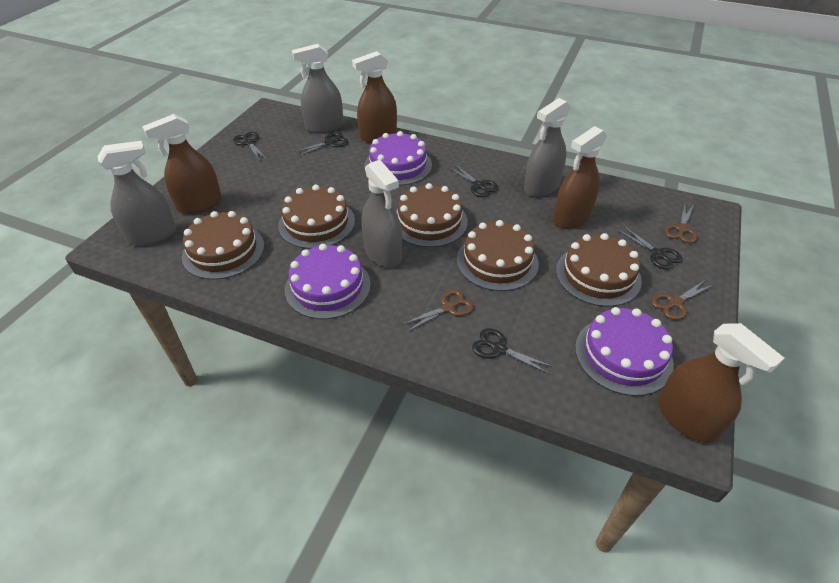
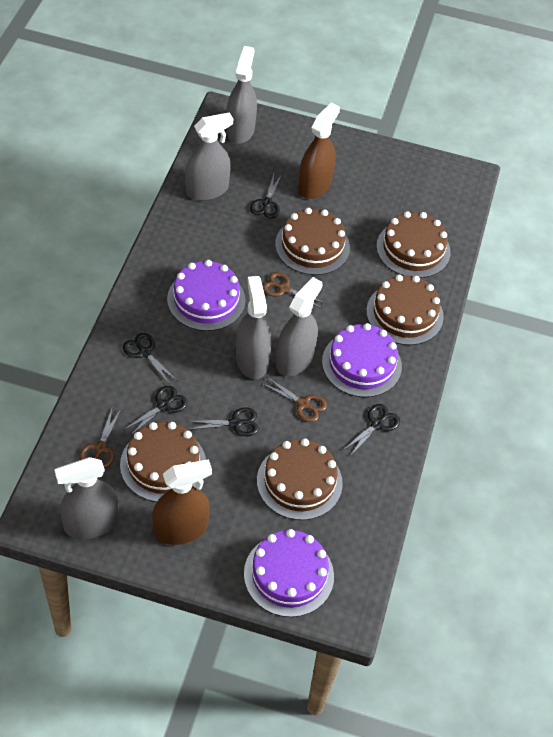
brown spray bottle: [142,114,222,214] [352,51,397,143] [553,126,607,229] [658,323,784,443] = 4 -> [152,459,212,545] [298,103,340,199] = 2
grey spray bottle: [97,141,176,246] [292,44,343,133] [361,160,402,268] [524,98,571,197] = 4 -> [54,457,119,539] [185,113,233,201] [226,46,257,144] [236,276,272,379] [276,277,322,376] = 5

